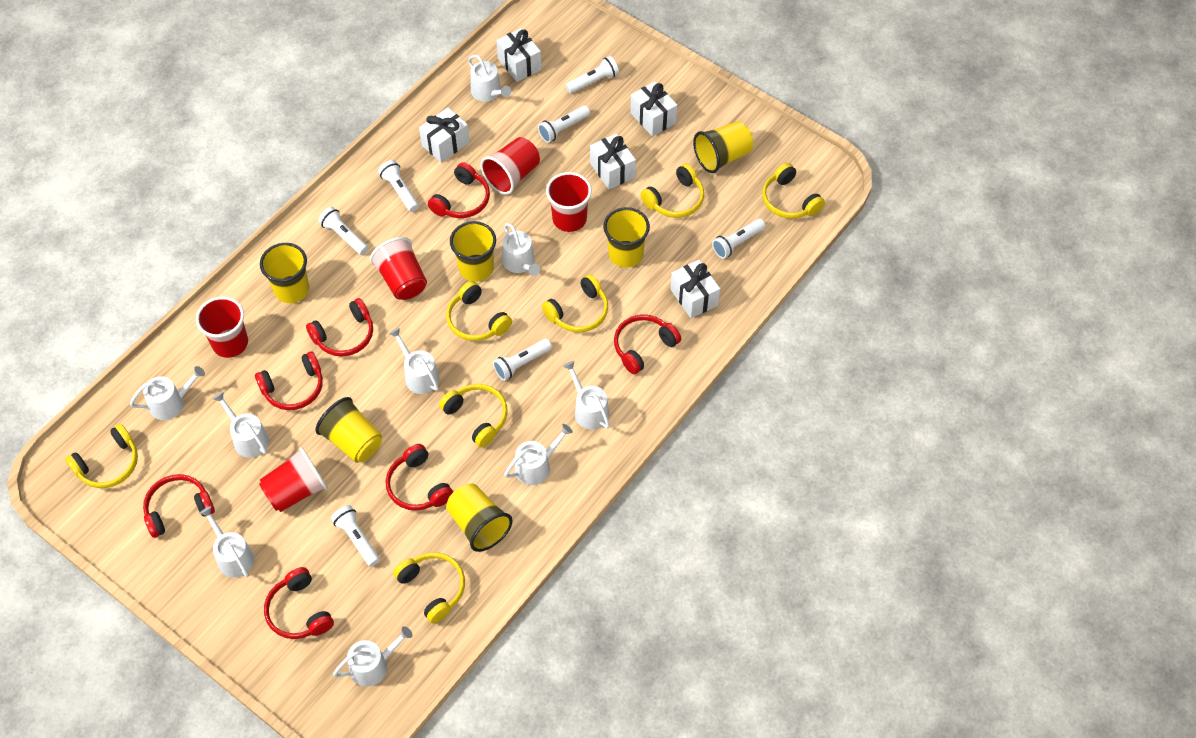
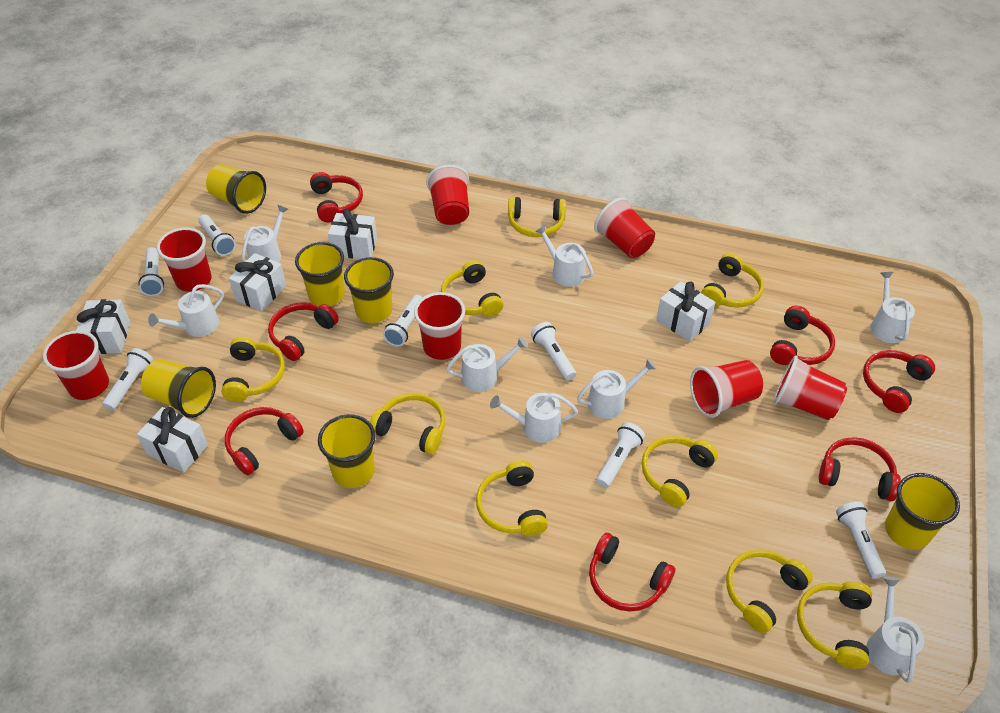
red cup: [196,296,248,358] [259,447,328,512] [370,237,427,300] [480,137,540,195] [546,172,592,232] = 5 -> [43,330,109,400] [157,227,212,292] [414,292,465,360] [426,165,469,225] [594,197,655,258] [690,360,763,418] [773,356,847,420] = 7
white watering can: [130,366,205,420] [199,506,254,577] [213,392,269,458] [333,626,413,686] [389,328,439,394] [468,55,511,102] [502,223,540,276] [504,424,573,485] [563,361,610,430] = 9 -> [148,284,224,337] [241,205,288,263] [446,337,528,392] [490,393,578,443] [535,225,594,287] [577,359,656,419] [867,577,924,683] [871,272,915,343] = 8
yellow headphones: [65,424,138,488] [393,552,465,624] [439,384,508,447] [446,281,512,341] [542,274,608,332] [641,163,704,218] [762,163,825,219] = 7 -> [221,337,285,402] [370,393,445,455] [441,260,504,317] [476,460,548,536] [508,197,566,237] [642,436,718,507] [701,253,764,308] [726,549,813,633] [797,581,872,669] = 9

